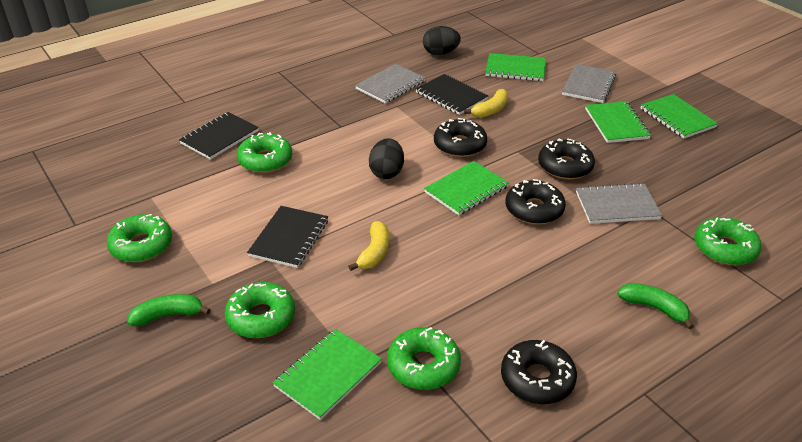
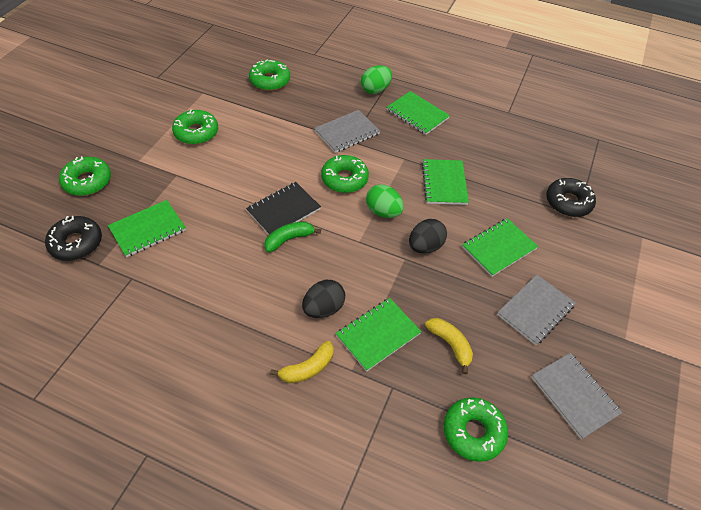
black donut: [434,118,487,157] [501,340,577,404] [505,179,566,224] [538,138,595,179] = 4 -> [45,216,102,261] [546,178,596,217] = 2
black notebook: [179,112,259,160] [247,206,328,268] [416,74,488,115] = 3 -> [246,182,321,235] = 1
green banana: [127,294,211,326] [617,283,694,329] = 2 -> [264,222,321,252] = 1
green egg: none = 0 -> [361,65,392,94] [366,184,404,218] = 2

